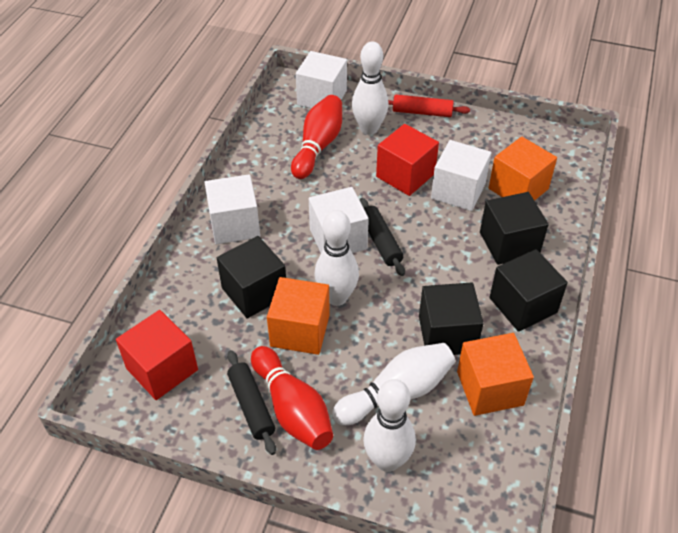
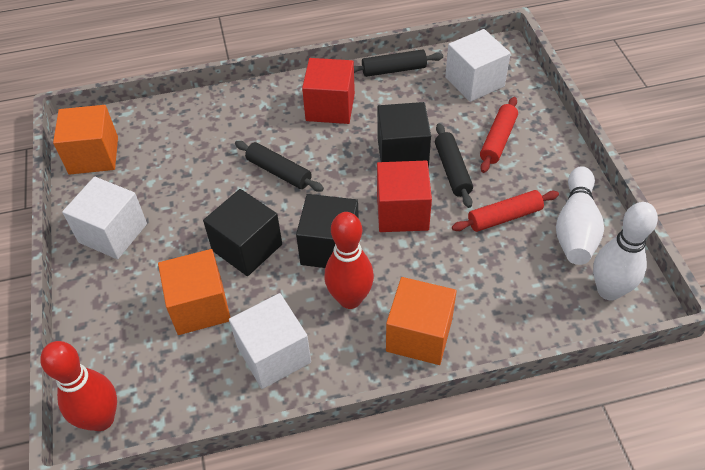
black cube: [217,236,286,319] [419,282,484,355] [480,192,549,265] [489,249,568,332] = 4 -> [203,189,282,276] [296,194,359,268] [378,102,431,168] = 3
black rolling pin: [227,350,276,455] [360,198,405,276] = 2 -> [235,141,324,192] [354,50,443,77] [435,123,473,208] = 3
red rolling pin: [388,95,470,117] = 1 -> [452,190,559,232] [480,97,518,173] = 2
white bowling pin: [314,210,359,306] [332,343,455,426] [352,41,389,135] [363,379,416,472] = 4 -> [556,166,604,265] [593,202,658,301] = 2
white cube: [205,174,260,244] [296,51,347,108] [309,187,369,253] [431,140,491,211] = 4 -> [62,177,147,259] [229,293,311,389] [445,29,511,102] = 3

